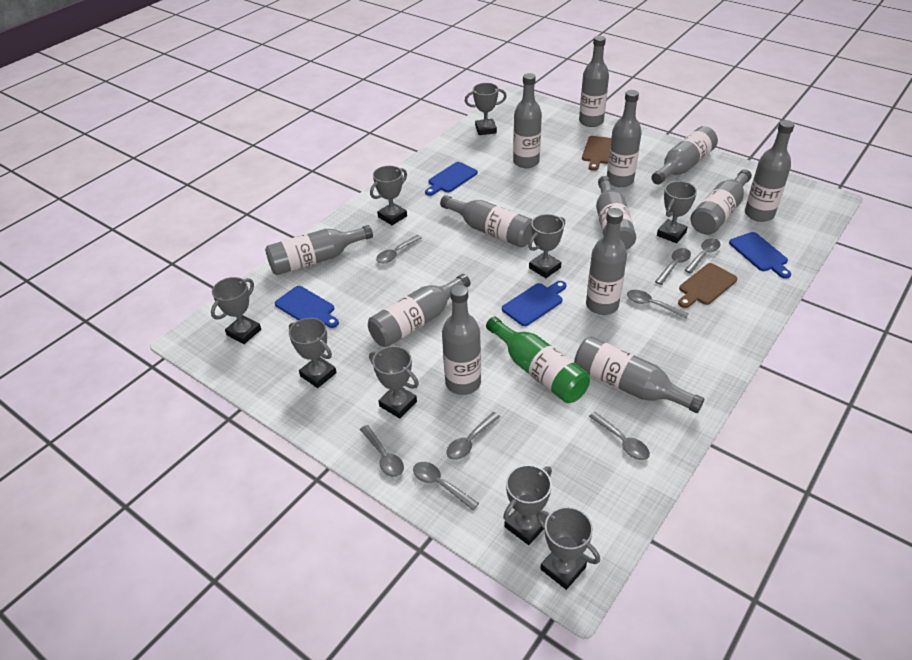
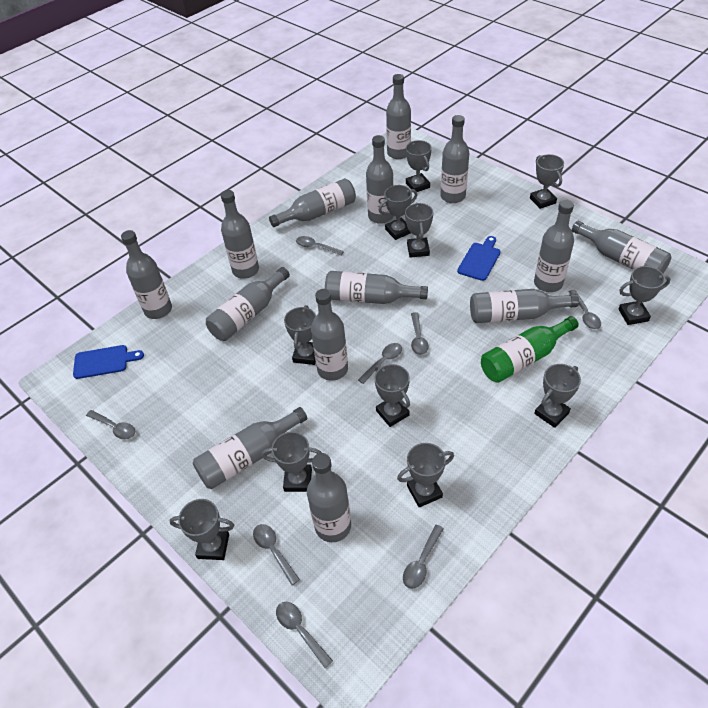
blue cutting board: [275,286,339,328] [425,162,478,196] [502,281,566,326] [729,232,791,279] = 4 -> [73,345,144,379] [457,236,501,281] = 2
brown cutting board: [582,136,611,171] [678,263,738,308] = 2 -> none = 0
grey bottle: [265,225,373,275] [368,274,470,347] [440,195,533,248] [442,285,481,395] [513,73,542,168] [574,336,704,413] [579,36,609,127] [586,208,627,315] [596,176,636,250] [607,90,642,187] [651,126,718,184] [691,169,752,235] [745,120,794,222] = 13 -> [121,230,172,319] [193,407,307,489] [206,267,290,341] [221,190,259,279] [269,178,356,227] [307,453,351,542] [311,289,348,380] [325,271,428,304] [366,135,393,224] [386,74,411,159] [440,115,469,203] [470,289,579,323] [534,200,574,292] [572,221,671,273] = 14
grey trophy: [211,277,261,344] [289,318,337,388] [369,346,419,418] [370,166,407,225] [465,83,507,135] [503,465,552,545] [528,214,565,278] [536,507,600,590] [657,181,697,243] = 9 -> [169,499,234,560] [262,432,322,492] [284,305,316,365] [374,364,410,427] [379,185,417,240] [397,443,454,508] [405,203,433,258] [406,140,432,193] [530,154,564,209] [534,364,581,428] [618,266,670,325] = 11

